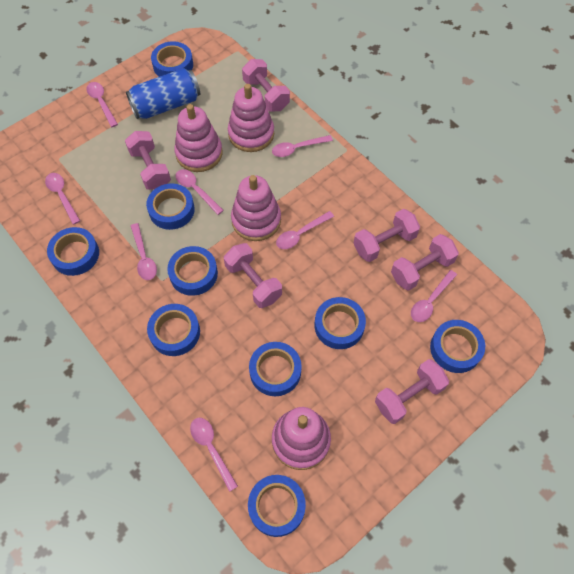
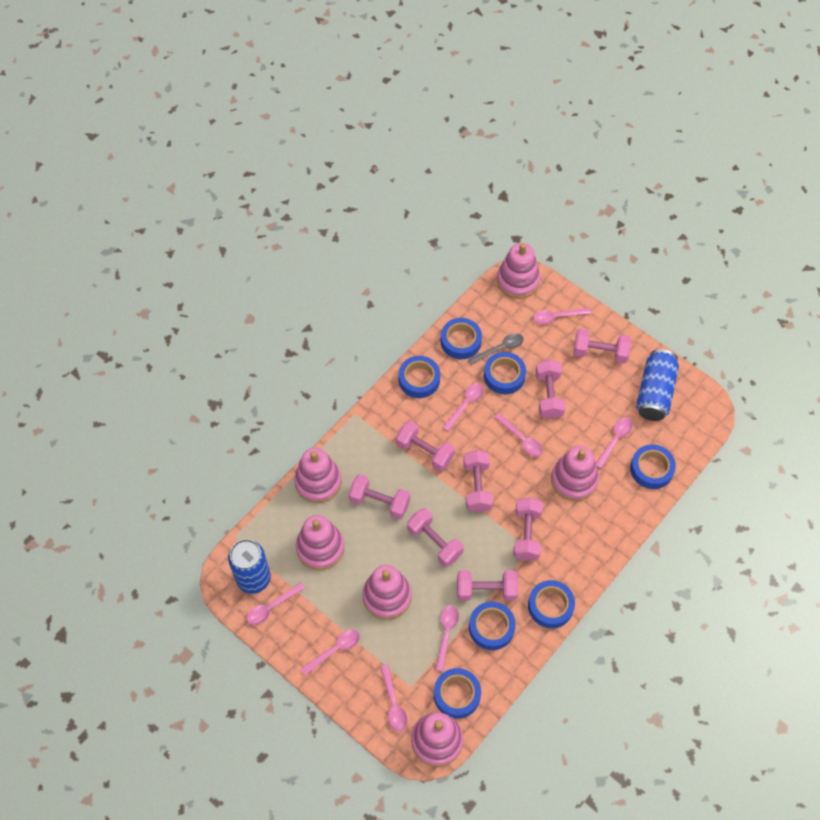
blue can: [126,68,200,119] = 1 -> [228,539,271,594] [636,349,679,421] = 2
blue tape: [47,227,99,276] [146,183,195,230] [147,304,200,356] [151,41,193,77] [167,246,218,296] [248,475,306,537] [249,342,302,396] [315,297,366,349] [430,320,485,373] = 9 -> [398,356,440,398] [434,668,481,719] [441,318,482,359] [469,601,516,650] [484,352,526,394] [528,580,575,628] [630,444,676,489] = 7
grey spoon: none = 0 -> [469,333,524,364] = 1
pink dumbbell: [125,131,171,190] [224,243,282,308] [242,59,290,111] [353,209,420,262] [375,359,449,424] [391,234,459,291] = 6 -> [349,474,410,519] [396,421,455,471] [407,508,464,567] [457,570,518,601] [464,450,493,512] [513,497,543,561] [536,359,566,419] [573,329,631,364] = 8
pink stacking toy: [174,104,223,172] [228,84,274,152] [231,175,281,241] [272,407,331,470] = 4 -> [294,448,342,503] [296,515,344,570] [362,565,412,620] [411,713,463,767] [497,243,540,299] [551,446,599,501] = 6

